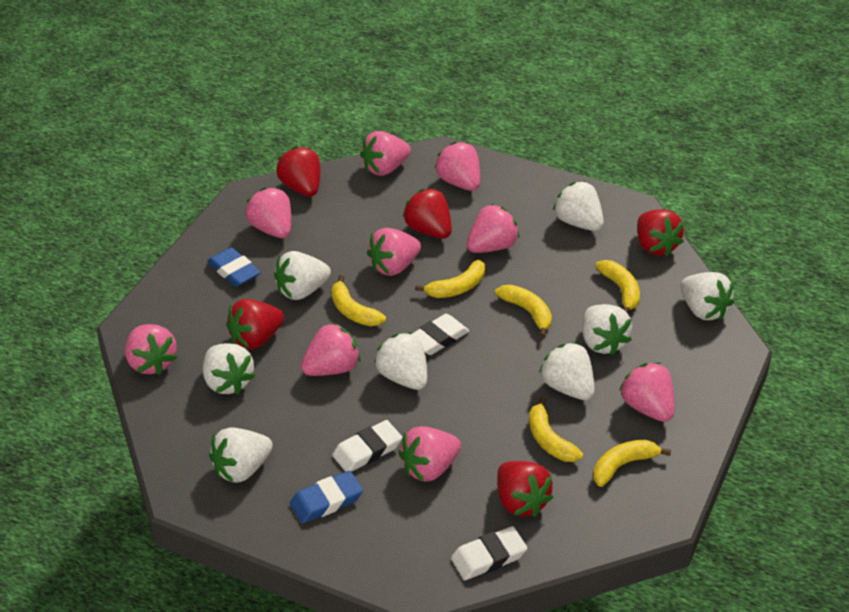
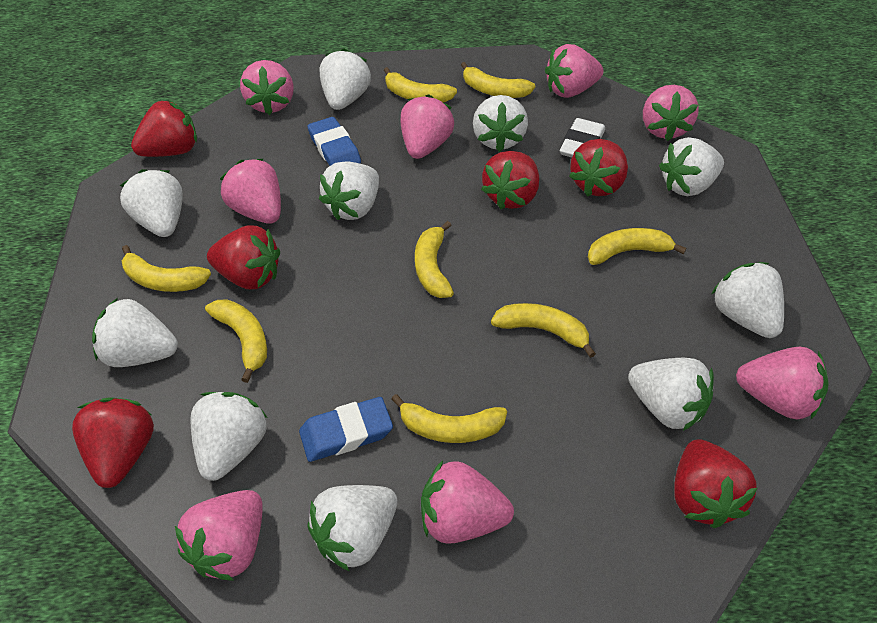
pink strawberry: [125,324,177,375] [245,187,291,238] [301,322,361,376] [360,131,411,176] [367,228,421,276] [398,426,461,482] [435,142,480,191] [467,204,520,253] [619,362,675,422] = 9 -> [175,490,263,581] [220,158,281,224] [240,60,294,115] [400,94,454,159] [421,460,514,544] [545,44,604,98] [643,85,699,141] [736,347,829,419] = 8
red strawberry: [226,299,284,350] [276,146,320,196] [403,188,452,239] [497,461,554,517] [637,209,684,257] = 5 -> [72,397,154,488] [131,100,197,157] [207,225,280,289] [481,151,539,209] [569,139,628,197] [674,439,758,528] = 6
white eraser: [332,420,402,472] [412,314,469,355] [451,526,527,580] = 3 -> [560,118,605,157] = 1
white strawberry: [203,343,255,394] [209,428,273,483] [274,251,331,300] [374,332,427,390] [539,342,595,400] [553,181,604,231] [582,304,632,355] [680,272,734,320] = 8 -> [92,298,178,367] [120,169,182,237] [190,392,268,481] [307,485,397,572] [319,161,379,220] [320,49,371,110] [473,95,528,152] [628,358,714,431] [659,137,724,196] [712,262,784,338] = 10
yellow banana: [331,275,386,326] [415,260,485,298] [495,285,552,337] [529,396,583,462] [593,440,671,487] [595,260,640,313] = 6 -> [122,245,211,292] [205,299,267,383] [384,67,457,103] [391,394,507,443] [415,221,454,298] [461,62,535,98] [491,303,596,358] [588,228,686,265] = 8

